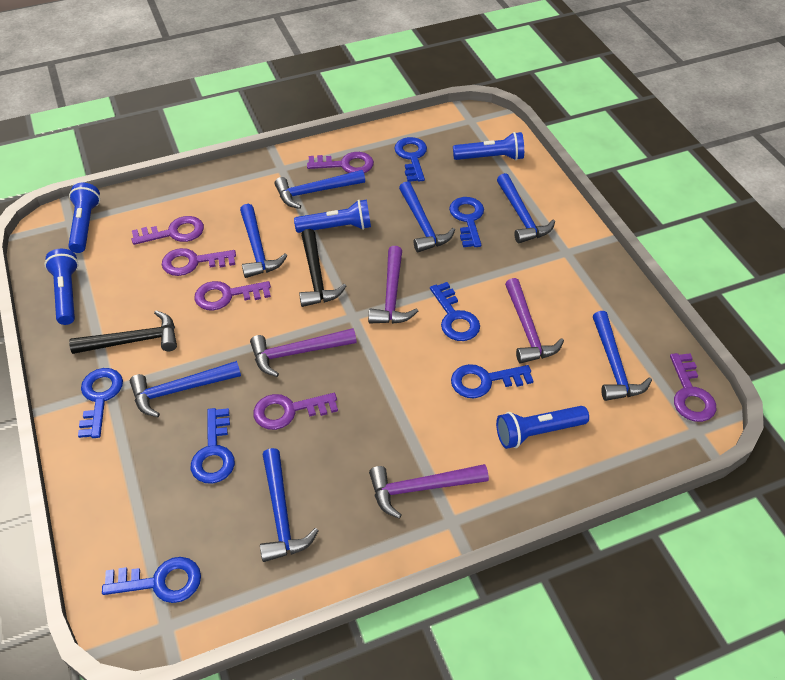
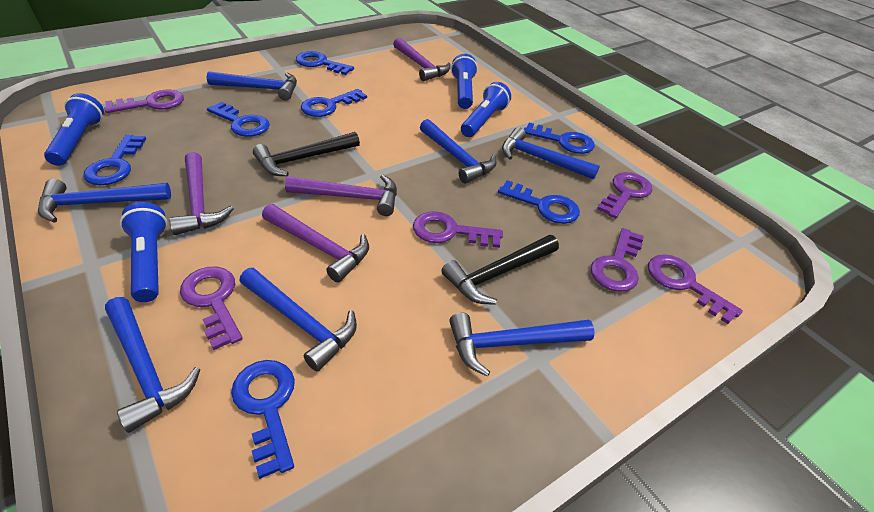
blue flashlight: [45,249,78,325] [68,183,100,253] [294,200,371,233] [453,132,524,160] [496,406,589,449] = 5 -> [44,93,104,166] [120,202,167,302] [451,54,478,109] [461,82,511,137] = 4

